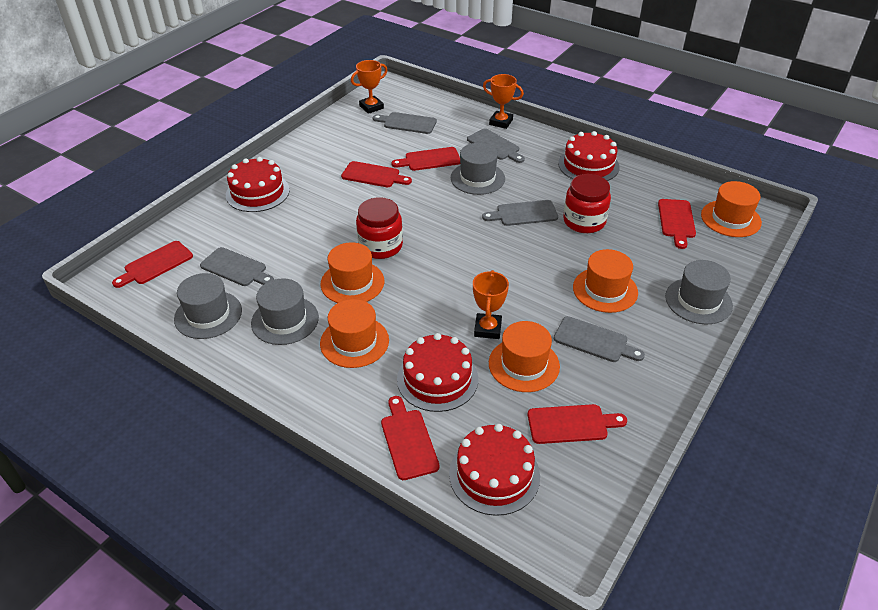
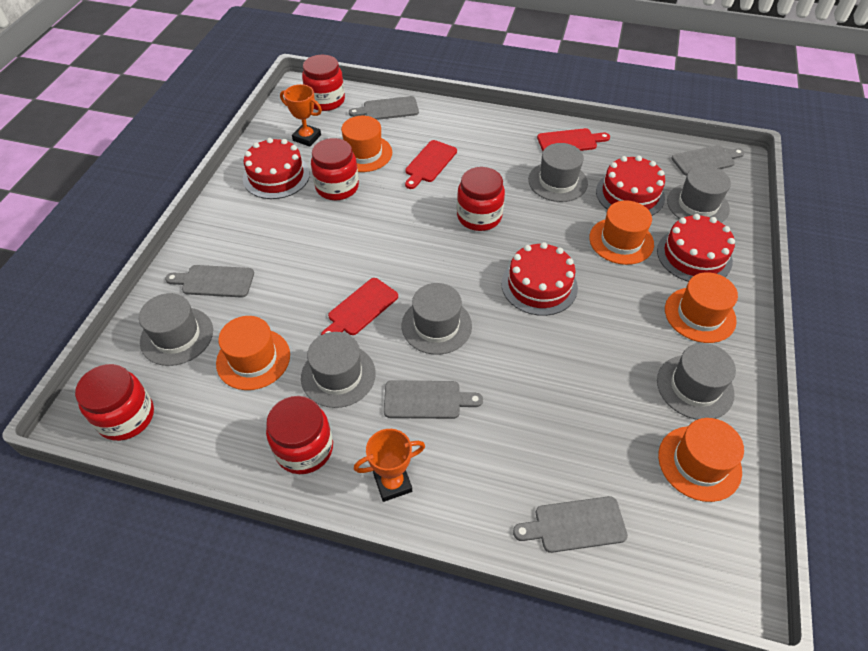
grey hat: [174,273,242,339] [251,279,319,345] [451,143,505,195] [665,260,733,324] = 4 -> [139,293,213,366] [301,332,376,408] [402,283,472,355] [528,143,588,202] [657,343,736,420] [667,165,731,223] = 6
orange trophy: [351,60,388,114] [473,270,509,339] [483,74,524,129] = 3 -> [280,84,322,147] [354,429,425,502] = 2
red cutting board: [112,241,193,288] [341,161,412,187] [381,396,440,480] [391,147,460,171] [528,404,627,444] [658,199,696,249] = 6 -> [321,278,398,335] [405,140,457,189] [537,128,610,151] = 3
red jar: [356,197,403,259] [563,174,611,233] = 2 -> [75,364,154,441] [266,396,333,474] [302,55,345,111] [311,138,359,200] [457,167,505,231] = 5

